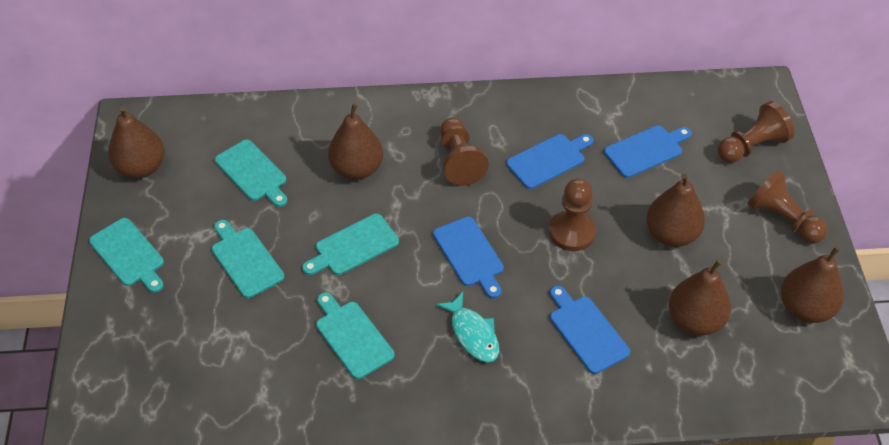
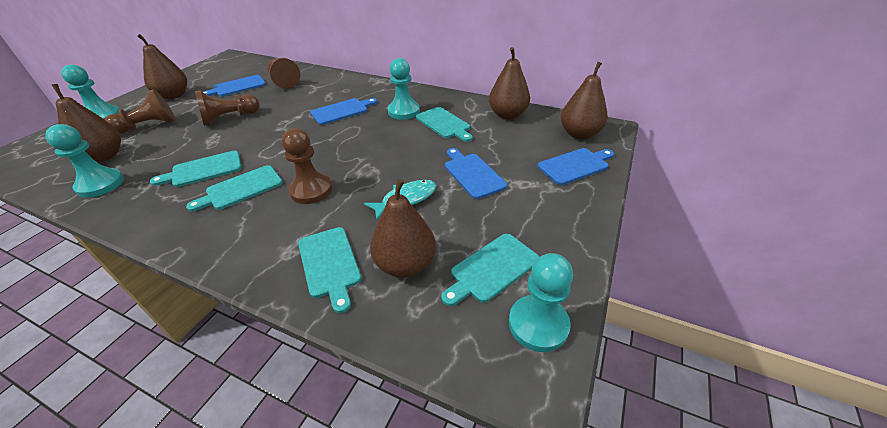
turquoise pawn: none = 0 -> [45,124,124,198] [61,64,120,120] [388,58,420,120] [509,253,573,352] = 4

